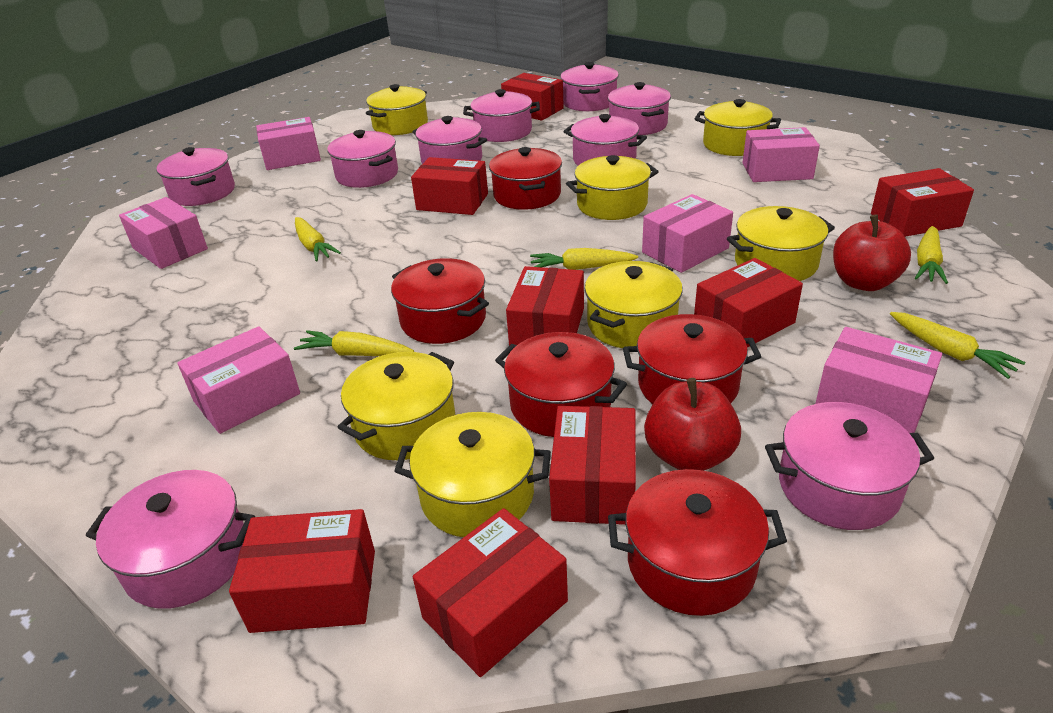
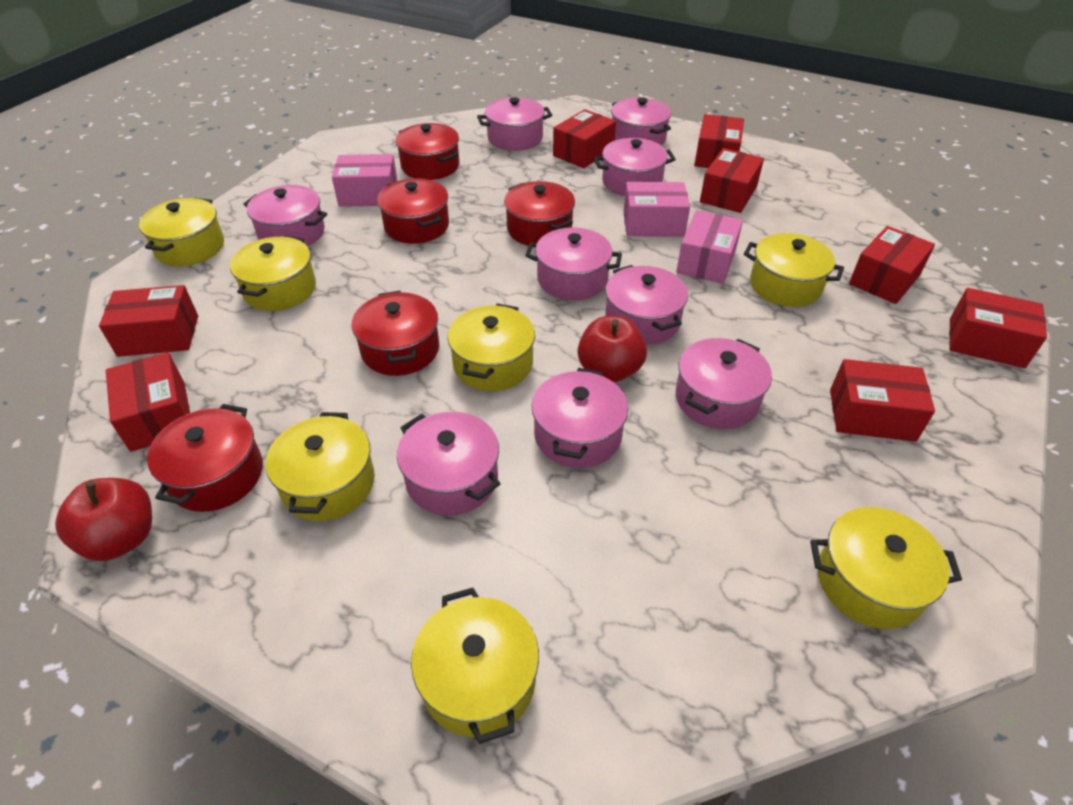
pink box: [119,197,208,269] [178,326,300,434] [256,117,321,170] [642,194,733,273] [743,127,820,182] [815,327,942,433] = 6 -> [332,154,398,207] [623,182,690,237] [676,210,743,284] = 3
yellow carrot: [294,330,414,356] [295,217,341,262] [530,248,638,270] [890,312,1025,379] [915,226,948,284] = 5 -> none = 0

